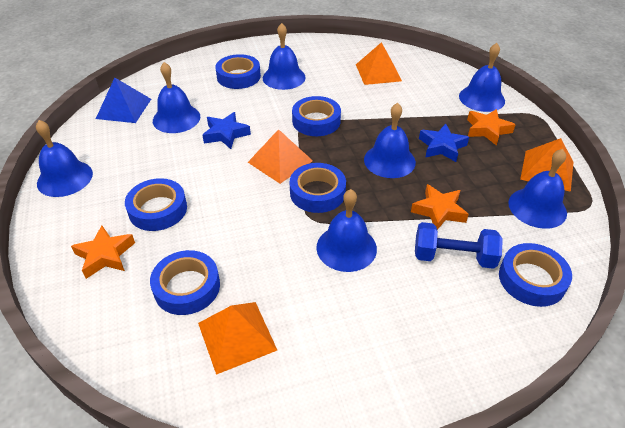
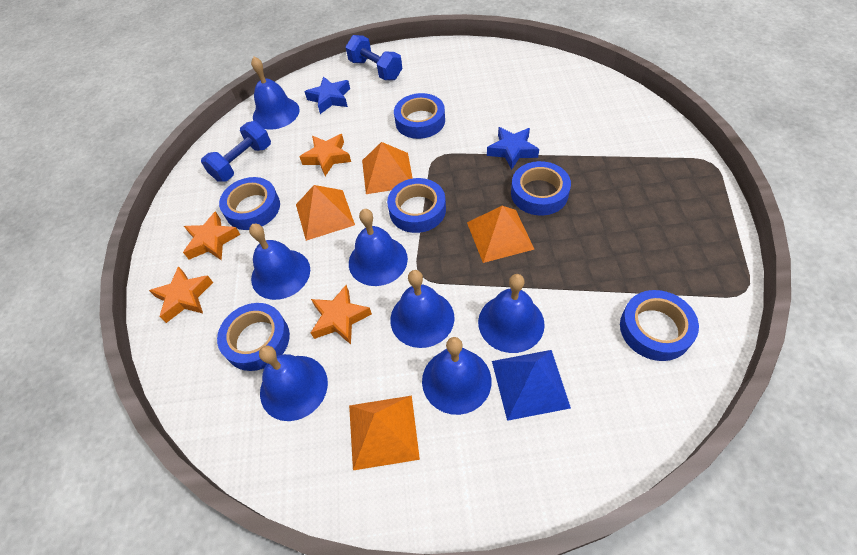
blue dumbbell: [415,222,503,269] = 1 -> [201,121,271,182] [346,35,402,80] = 2
orange star: [71,225,135,279] [411,184,469,230] [467,109,516,146] = 3 -> [149,266,213,323] [183,211,241,261] [300,134,351,176] [311,285,372,345] = 4

